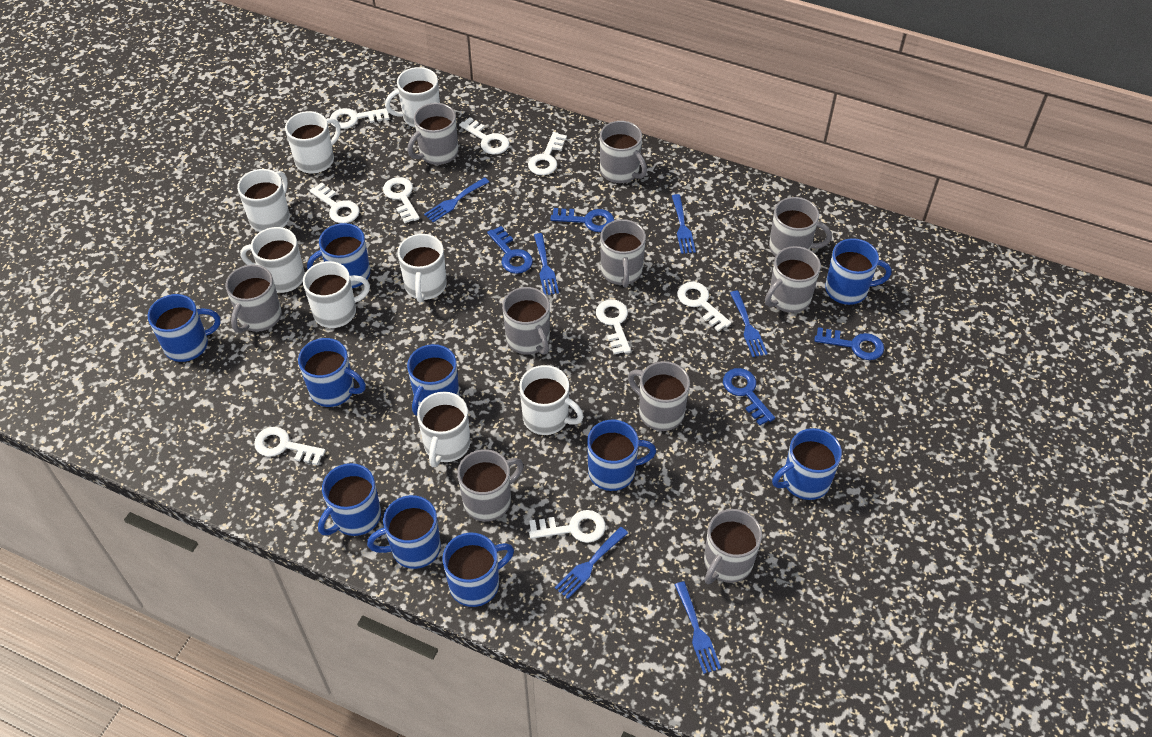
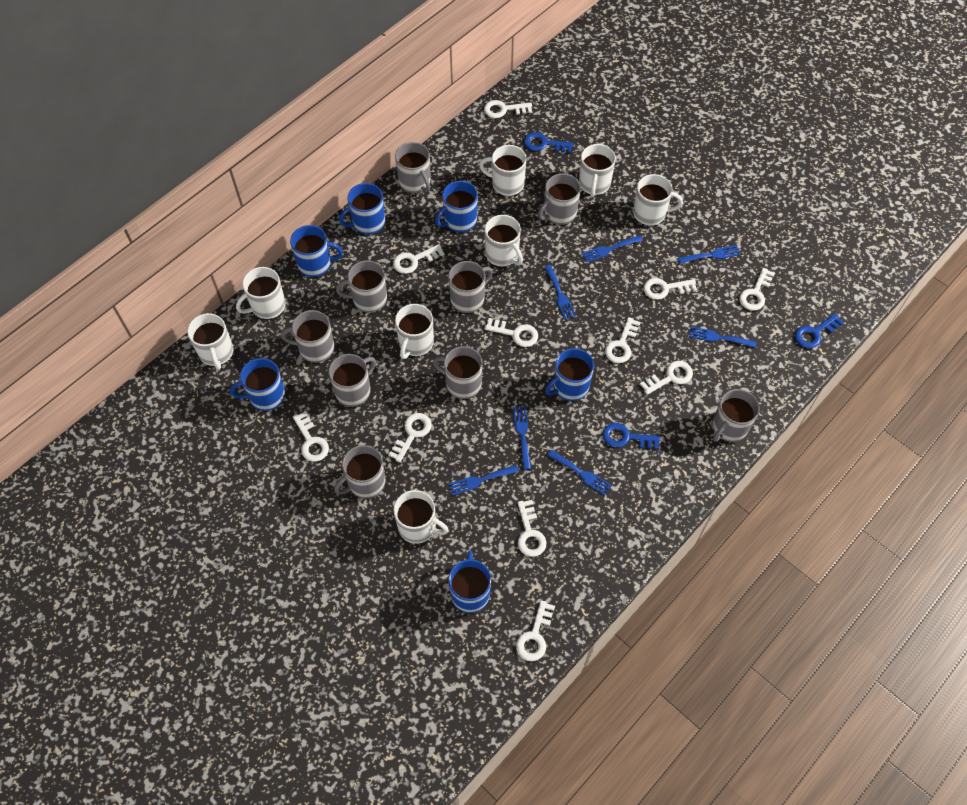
blue fork: [424,177,489,222] [534,233,559,295] [555,527,628,599] [672,194,696,254] [674,581,721,674] [730,291,768,357] = 6 -> [449,465,519,496] [513,406,531,470] [544,265,576,319] [547,450,612,496] [582,235,643,263] [677,245,741,264] [689,326,757,348] = 7
blue key: [487,226,533,274] [550,208,614,232] [723,368,775,426] [814,327,884,360] = 4 -> [524,132,574,153] [603,423,660,450] [795,313,844,348] = 3
blue mug: [148,294,221,362] [298,338,366,407] [307,223,370,288] [318,463,381,536] [367,495,441,569] [407,344,460,416] [442,533,514,607] [587,420,656,491] [772,428,842,500] [825,238,891,305] = 10 -> [230,358,285,411] [290,225,343,277] [339,183,385,234] [435,181,478,232] [448,551,491,613] [545,348,594,401] = 6
grey mug: [226,265,282,333] [407,103,458,165] [457,449,523,522] [502,287,550,355] [600,121,647,183] [600,219,646,288] [628,361,690,431] [704,509,762,584] [765,246,821,313] [769,197,832,256] = 10 -> [281,310,334,363] [329,354,376,407] [334,445,385,498] [336,260,387,313] [395,142,431,193] [433,346,483,399] [448,261,493,313] [538,173,581,225] [712,389,760,442] = 9
white key: [254,427,326,465] [309,182,360,223] [330,108,389,129] [383,177,420,223] [459,117,510,154] [528,132,567,175] [529,510,606,543] [596,299,631,354] [677,282,731,331] = 9 -> [293,411,329,462] [388,413,432,462] [393,244,444,274] [484,100,532,118] [484,318,538,347] [516,600,555,661] [518,500,546,557] [605,317,641,363] [640,361,693,395] [643,278,697,300] [739,268,775,311] = 11

